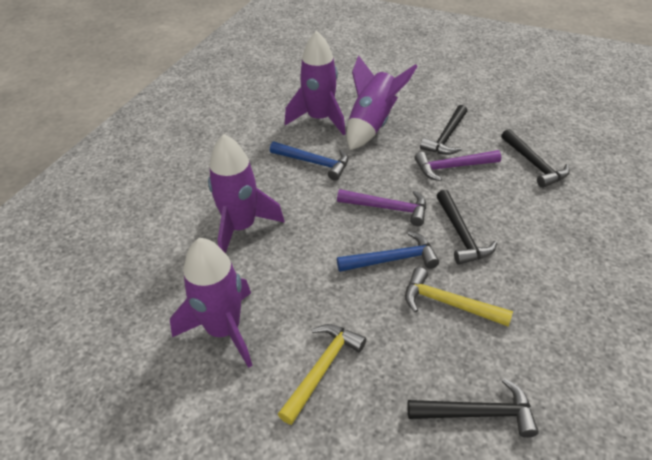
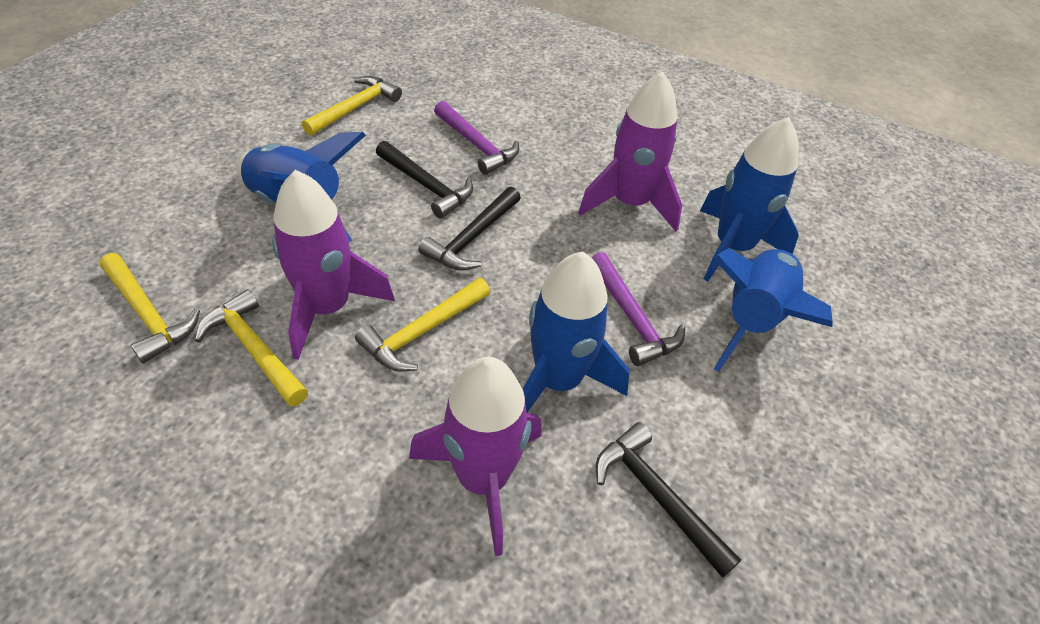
black hammer: [407,378,539,438] [420,105,467,155] [437,190,497,265] [501,129,570,188] = 4 -> [376,141,473,219] [418,187,521,271] [596,422,741,578] = 3
blue hammer: [270,142,348,181] [337,231,439,272] = 2 -> none = 0
blue rocket: none = 0 -> [236,132,366,242] [523,251,630,413] [700,117,799,281] [712,248,833,372] = 4
purple rocket: [170,238,252,368] [208,134,285,254] [285,31,346,135] [347,55,418,150] = 4 -> [272,170,395,360] [409,357,542,556] [578,71,682,232] = 3
yellow hammer: [278,324,366,425] [405,267,513,326] = 2 -> [100,253,200,364] [195,289,308,407] [302,76,402,136] [355,278,490,372] = 4

